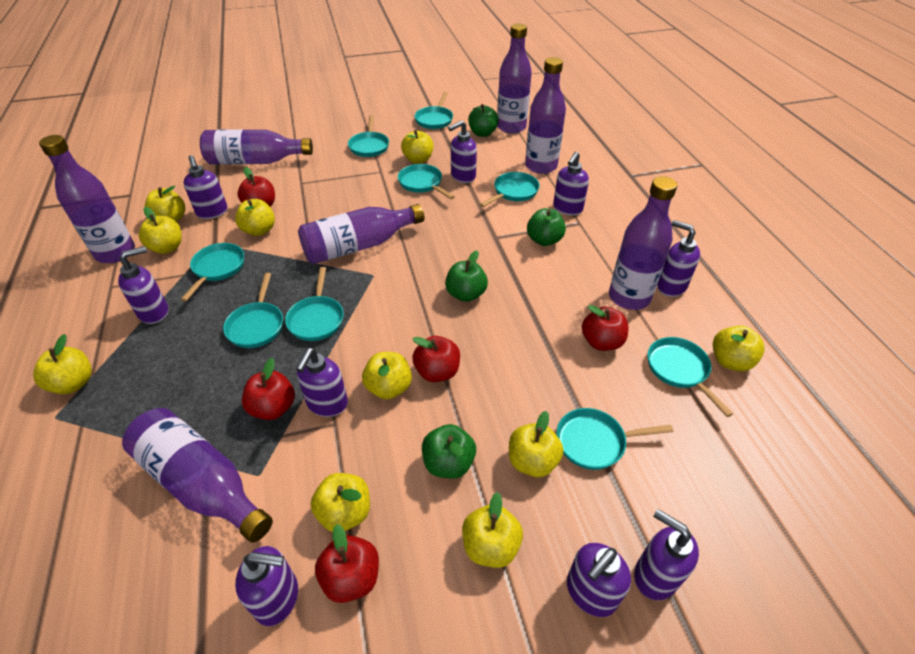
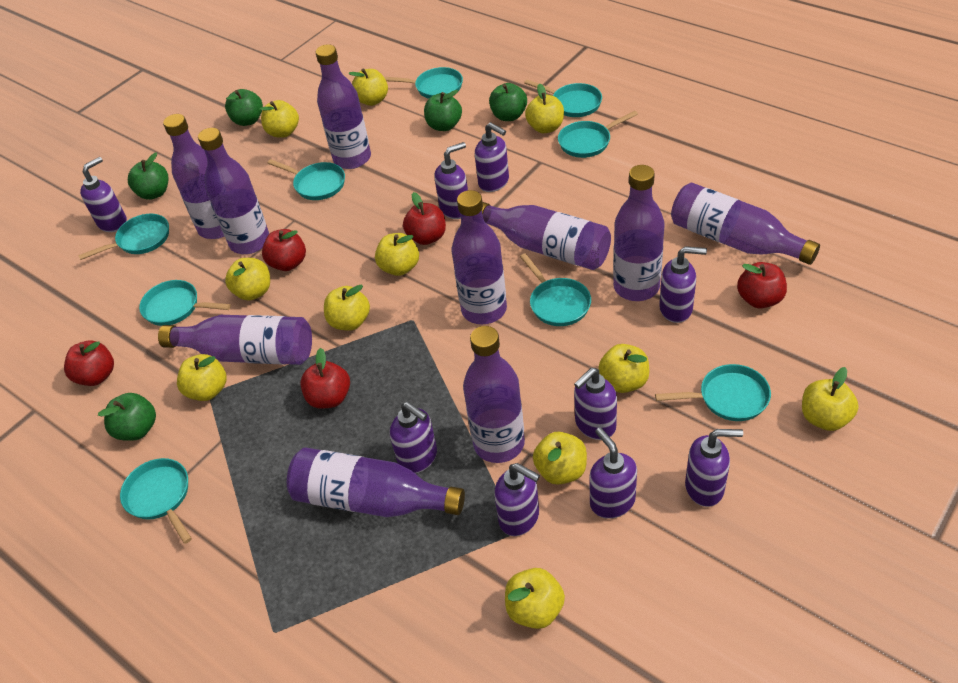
green apple: [422,424,476,479] [445,250,488,302] [468,104,499,137] [527,208,566,246] = 4 -> [98,393,156,441] [128,152,168,200] [225,89,263,126] [424,90,462,131] [489,83,527,121] = 5
purple bottle: [39,135,135,263] [122,408,273,543] [200,129,313,165] [298,204,424,264] [497,24,532,134] [525,57,566,174] [609,176,677,310] = 7 -> [158,315,312,365] [163,114,224,239] [198,128,269,254] [287,447,465,517] [316,44,371,169] [451,190,507,324] [463,326,525,463] [482,202,611,270] [613,165,665,301] [671,183,820,265] = 10
yellow apple: [33,334,92,394] [139,207,182,254] [145,186,185,222] [235,199,275,236] [311,473,370,532] [362,352,412,399] [401,130,434,164] [462,492,523,568] [509,411,563,477] [713,326,765,371] = 10 -> [177,354,227,401] [225,258,270,301] [259,100,299,138] [324,285,370,331] [348,68,388,106] [375,233,419,276] [505,568,565,629] [525,83,564,133] [533,432,587,485] [598,344,649,393] [802,367,859,431] = 11

